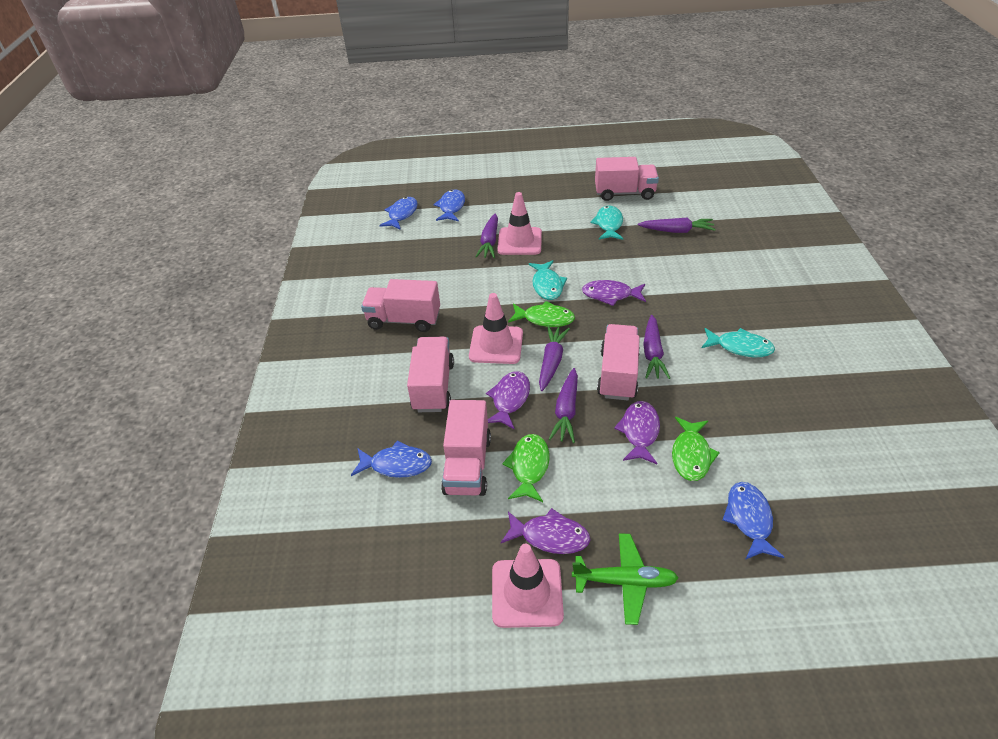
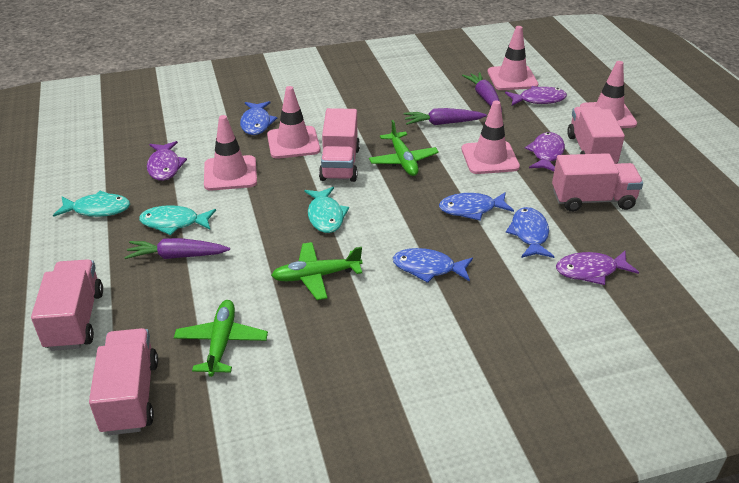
green fish: [502,434,550,502] [508,301,575,327] [672,417,720,481] = 3 -> none = 0
green plane: [572,533,679,625] = 1 -> [174,300,268,377] [271,242,362,300] [369,120,439,176] = 3
pink traffic cone: [469,293,523,364] [492,543,564,628] [497,192,542,255] = 3 -> [204,115,257,191] [267,86,320,159] [461,100,520,174] [488,26,538,90] [580,61,637,128] = 5
purple carrot: [475,213,498,258] [539,325,570,391] [549,368,578,443] [638,218,716,233] [643,315,670,379] = 5 -> [124,238,230,259] [404,108,487,125] [462,72,502,111] = 3

